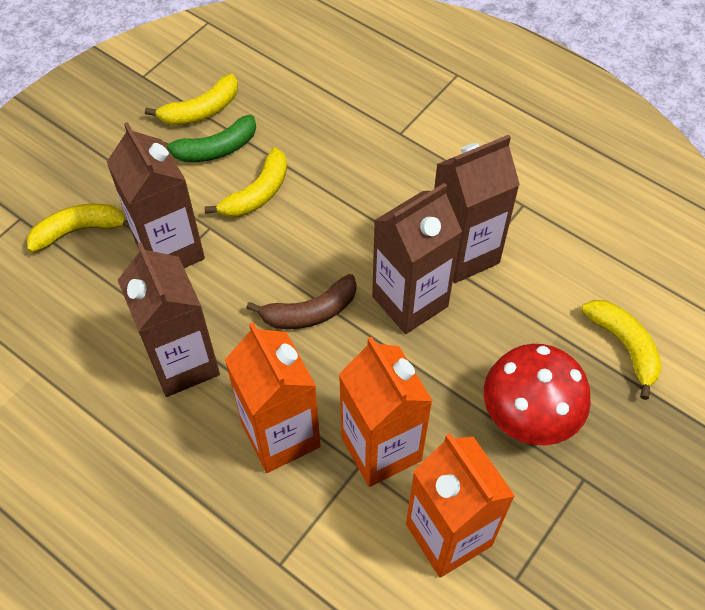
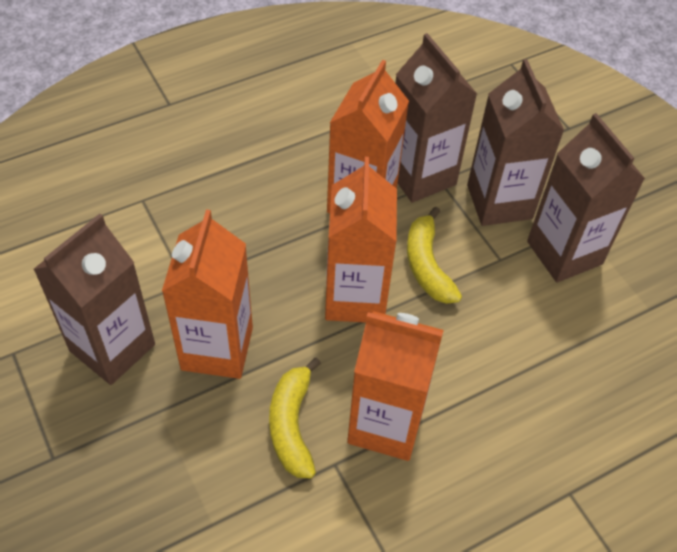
brown banana: [246,274,356,329] = 1 -> none = 0
green banana: [163,115,256,162] = 1 -> none = 0
orange carton: [225,322,321,473] [339,337,433,487] [406,433,515,577] = 3 -> [162,209,253,379] [325,157,397,323] [327,60,409,214] [347,311,444,461] = 4
red mushroom: [484,344,591,445] = 1 -> none = 0
yellow banana: [27,204,130,253] [145,74,238,126] [204,148,287,218] [581,300,662,400] = 4 -> [269,358,321,479] [407,207,462,304] = 2

